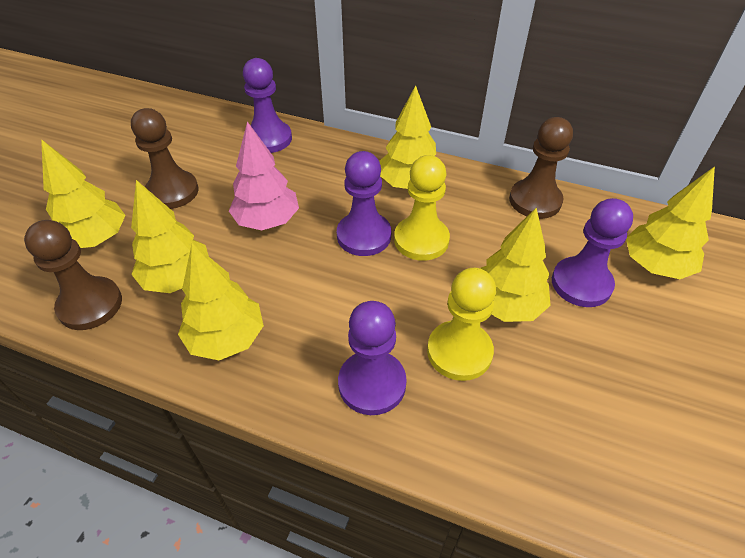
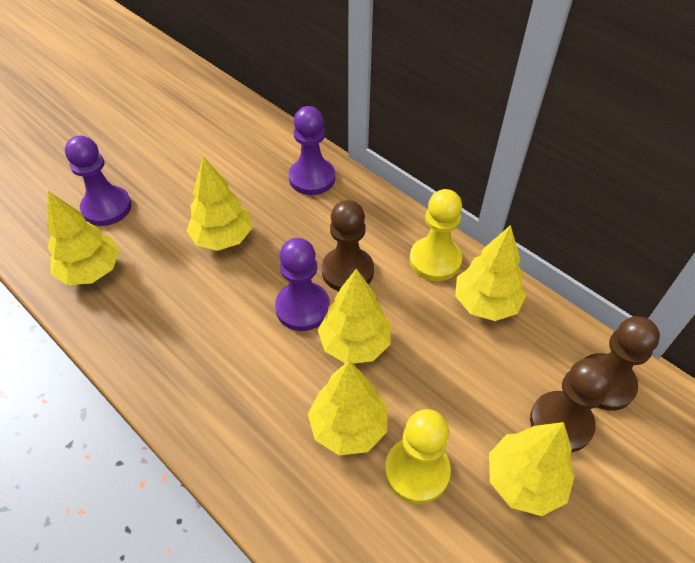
pink tree: [229,122,299,230] = 1 -> none = 0
purple pawn: [243,58,292,153] [337,151,391,256] [338,301,407,415] [552,198,633,307] = 4 -> [65,136,132,226] [275,238,330,331] [289,106,335,195] = 3

